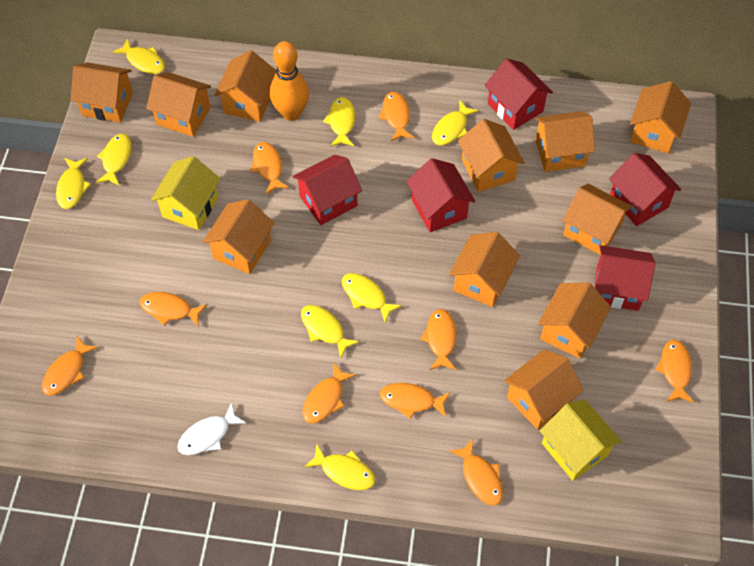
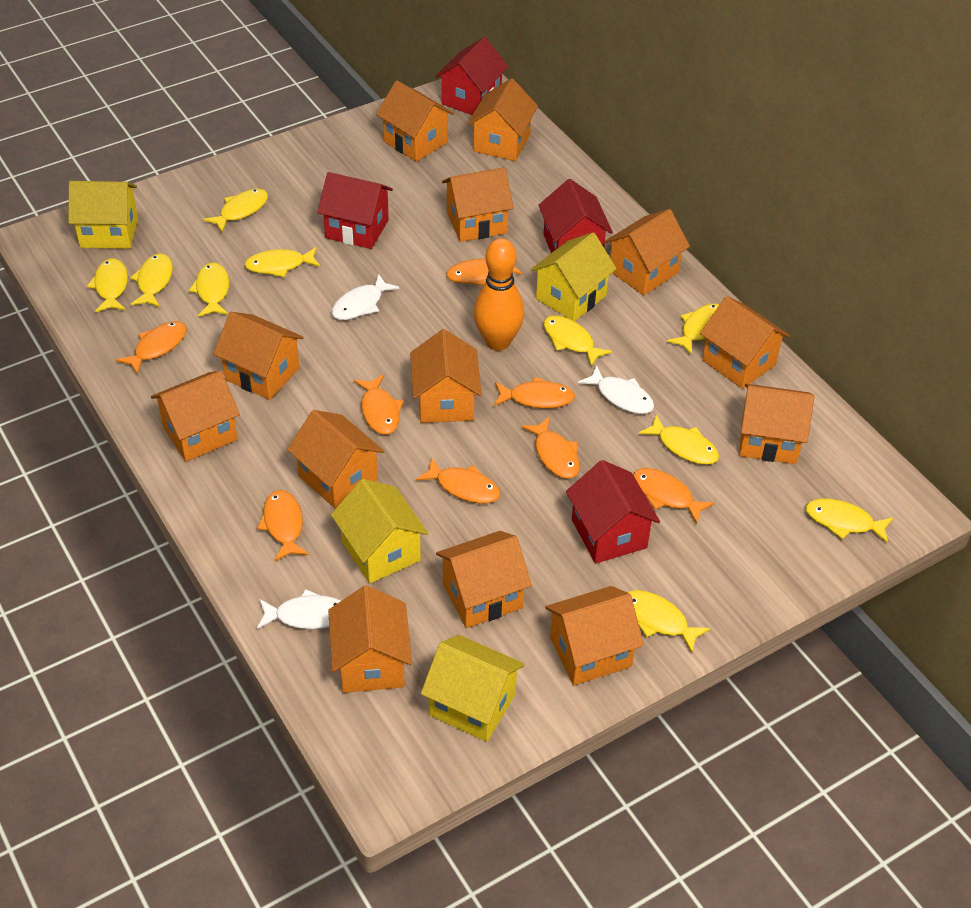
orange fish: [42,336,99,396] [140,292,207,327] [250,142,289,194] [302,363,356,424] [379,92,414,141] [380,383,450,419] [420,309,456,370] [449,439,503,506] [655,339,694,403] = 9 -> [116,321,187,375] [257,490,308,561] [354,374,404,435] [416,457,500,504] [446,259,522,286] [494,377,575,408] [521,417,580,479] [633,468,715,524] = 8
orange house: [71,62,133,123] [146,72,211,137] [203,199,275,274] [214,50,276,122] [449,232,520,307] [458,119,525,192] [504,350,584,430] [535,111,595,172] [538,282,611,359] [562,184,632,255] [630,81,691,153] = 11 -> [151,371,240,462] [213,312,304,400] [287,410,384,509] [328,586,412,693] [376,81,454,162] [410,329,482,423] [436,531,532,628] [442,167,514,242] [467,78,538,161] [545,586,644,685] [605,209,690,295] [700,296,790,389] [739,384,814,464] = 13
red house: [293,155,362,225] [406,158,475,232] [484,59,553,130] [595,245,655,311] [609,153,682,226] = 5 -> [317,172,393,249] [435,37,508,115] [538,179,613,253] [566,460,660,564] = 4
white fish: [177,403,246,455] = 1 -> [257,589,341,629] [332,274,399,320] [578,365,654,414] = 3
yellow fish: [56,158,91,209] [96,134,132,186] [112,38,165,74] [301,305,359,359] [304,443,376,490] [323,97,355,147] [342,273,402,322] [432,100,479,145] = 8 -> [87,258,128,313] [130,253,173,307] [188,262,229,317] [203,189,268,232] [244,247,321,278] [543,316,612,367] [628,590,711,653] [639,415,719,465] [667,304,720,355] [805,498,893,544] = 10
yellow house: [151,156,221,230] [540,399,622,481] = 2 -> [68,181,138,249] [331,479,429,583] [421,635,525,742] [531,232,617,321] = 4

